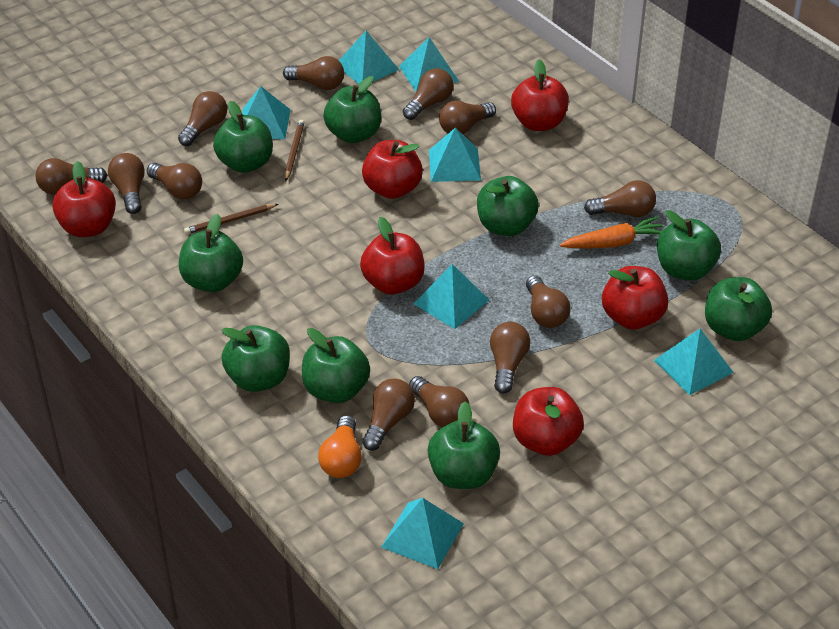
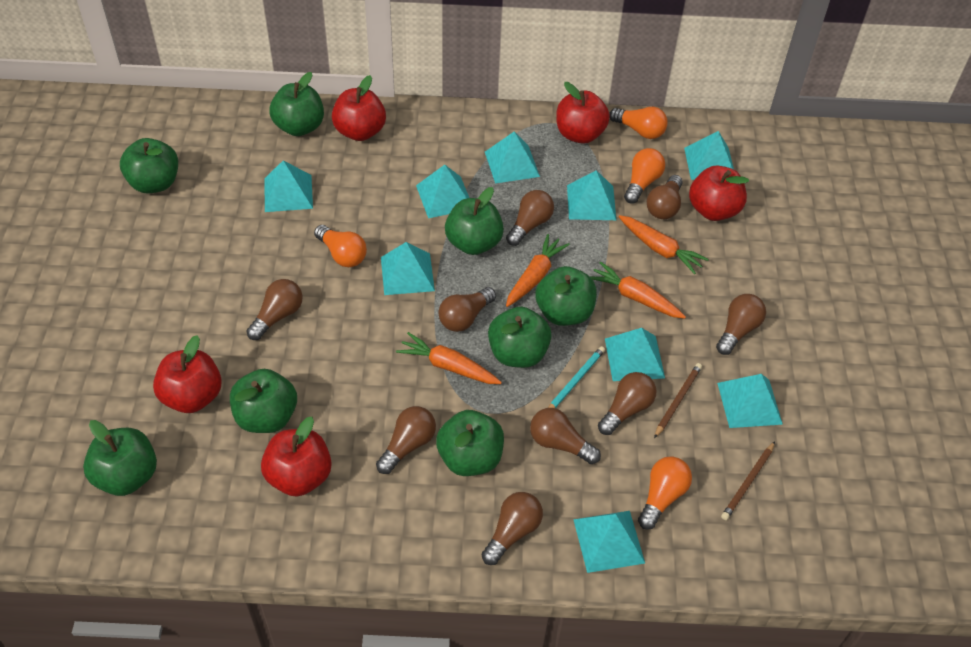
brown light bulb: [36,158,107,195] [108,153,145,214] [147,163,202,200] [178,91,227,146] [283,56,344,90] [362,378,415,451] [403,68,453,120] [409,376,469,427] [439,101,496,134] [490,322,530,393] [526,275,570,328] [584,180,656,217] = 12 -> [246,279,303,340] [376,406,436,474] [438,287,496,332] [482,492,543,565] [506,190,554,246] [530,408,601,464] [598,372,657,435] [647,175,683,219] [716,294,766,355] = 9
green apple: [179,214,243,292] [213,101,273,173] [222,325,290,392] [302,328,370,403] [323,76,381,143] [427,401,500,489] [477,176,539,236] [657,210,721,281] [705,277,772,341] = 9 -> [83,420,157,496] [120,138,178,194] [230,369,297,433] [269,72,324,136] [436,410,504,476] [445,187,504,255] [488,307,552,368] [535,266,597,326] = 8
orange carrot: [560,217,663,248] = 1 -> [396,332,502,384] [506,234,570,307] [589,261,686,319] [619,215,709,274] = 4
orange light bulb: [318,415,362,478] = 1 -> [314,225,367,267] [609,107,668,139] [624,148,665,203] [638,456,692,530] = 4
red apple: [53,161,116,237] [360,217,424,294] [362,140,423,199] [511,60,569,131] [513,387,584,456] [602,266,668,330] = 6 -> [153,335,222,413] [261,417,332,496] [332,75,386,141] [556,82,610,143] [689,165,749,221] = 5
turquoise pencil: none = 0 -> [548,346,605,408] = 1
turquoise pyramid: [242,86,291,139] [339,31,399,84] [381,498,464,569] [399,37,459,92] [414,264,489,329] [429,127,481,182] [654,328,734,395] = 7 -> [264,161,313,212] [381,242,435,295] [416,165,469,218] [485,132,540,183] [567,170,616,220] [573,511,645,573] [605,328,665,381] [684,131,734,180] [717,374,783,428] = 9

